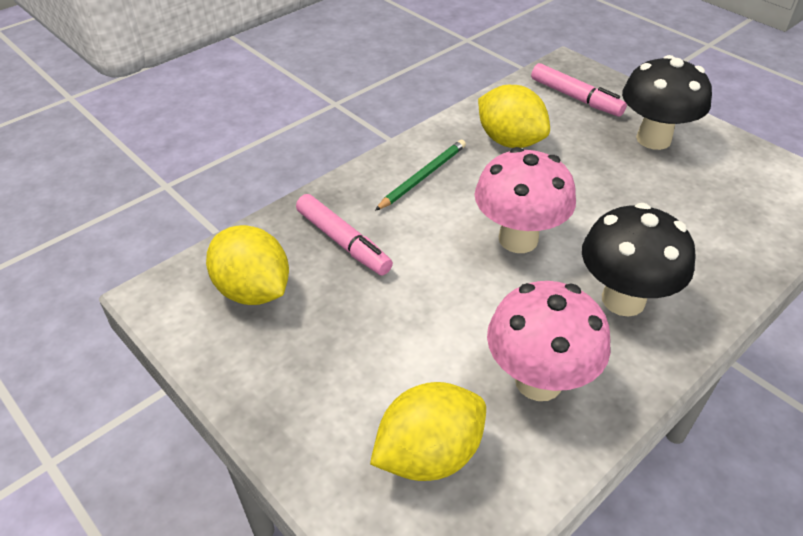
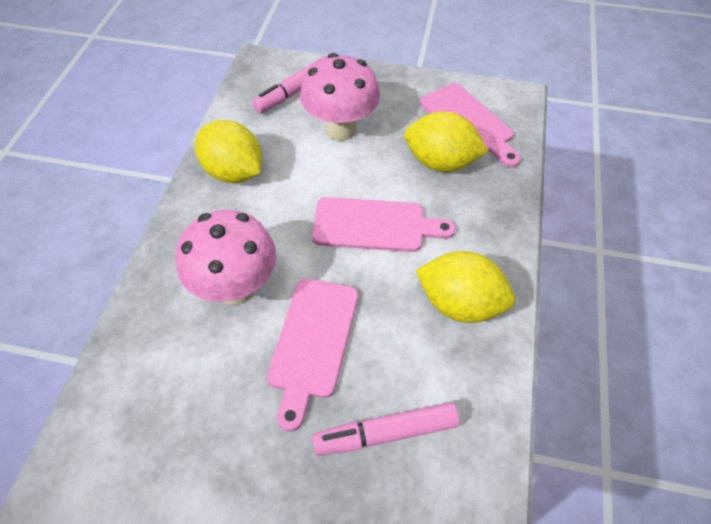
black mushroom: [582,203,696,317] [622,55,712,150] = 2 -> none = 0
green pencil: [375,140,466,211] = 1 -> none = 0
pink cutting board: none = 0 -> [267,278,358,431] [312,197,456,252] [420,83,521,167] = 3

